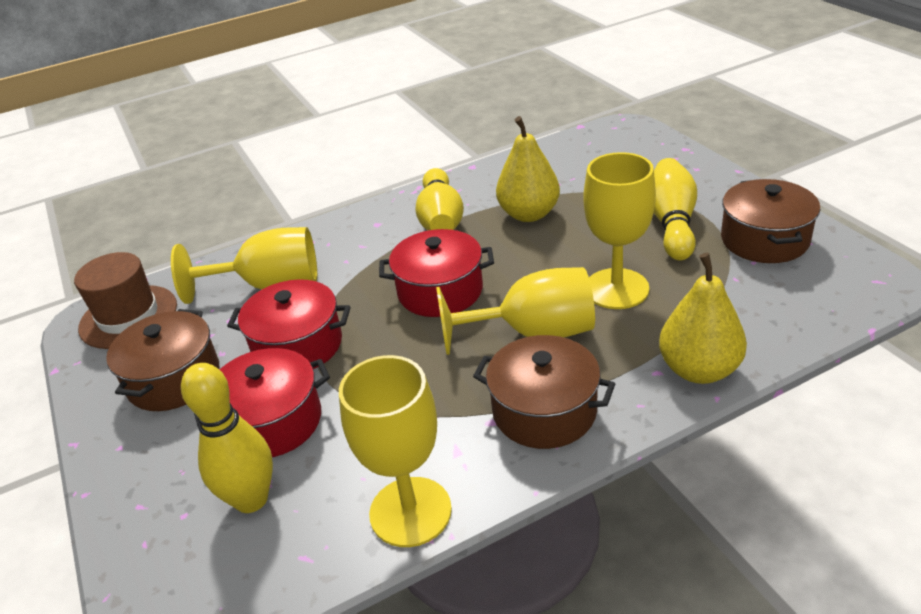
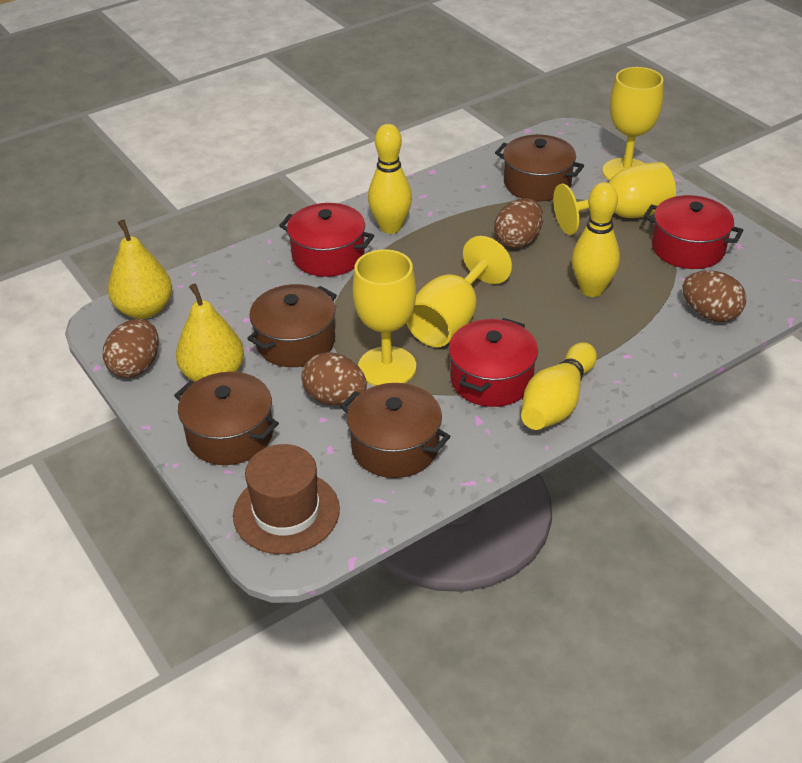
brown egg: none = 0 -> [103,319,159,378] [301,352,367,405] [494,198,543,248] [682,270,746,322] = 4
brown pot: [106,309,219,411] [473,335,615,449] [721,179,820,263] = 3 -> [174,372,279,465] [247,284,337,367] [340,383,451,478] [495,135,584,201] = 4

